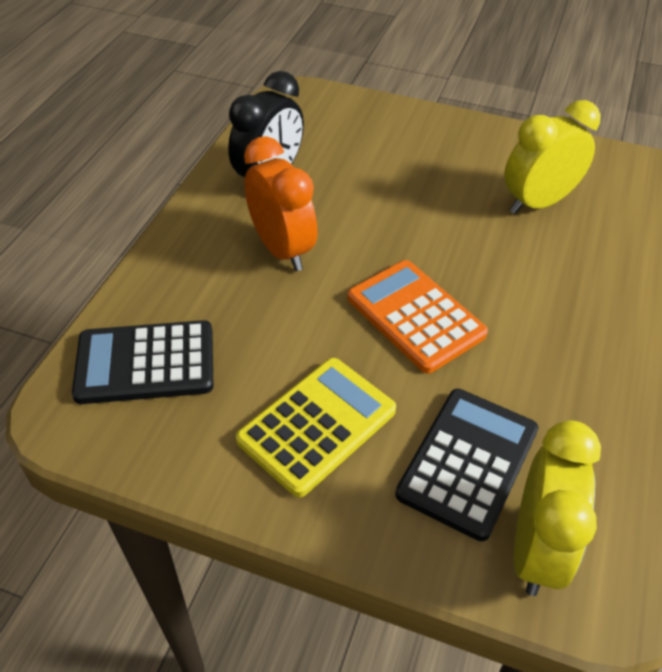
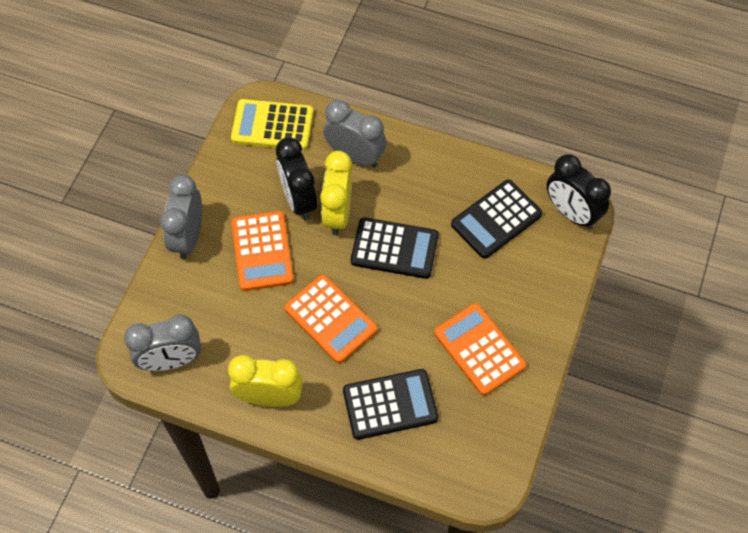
black calculator: [72,320,213,404] [395,389,539,541] = 2 -> [343,369,438,440] [351,217,439,279] [451,180,542,259] = 3
black clock: [228,71,304,178] = 1 -> [276,137,317,220] [547,154,611,229] = 2
grey clock: none = 0 -> [124,314,201,371] [160,174,202,259] [323,100,386,168] = 3
orange calculator: [348,260,488,374] = 1 -> [231,211,294,291] [284,275,377,363] [434,303,526,396] = 3
orange clock: [244,136,318,271] = 1 -> none = 0

